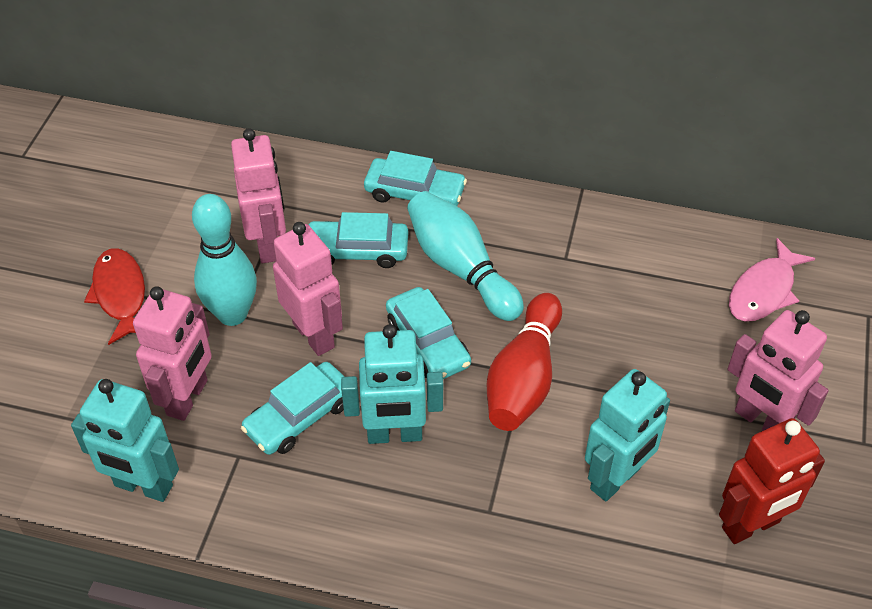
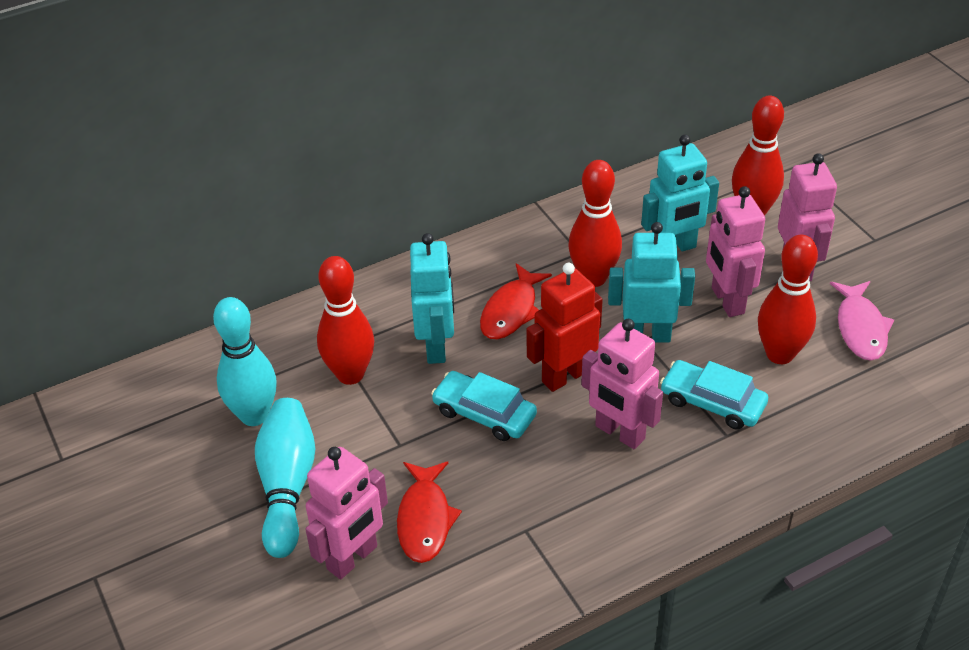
red bowling pin: [487,293,562,431] = 1 -> [317,256,374,385] [568,160,622,287] [732,96,784,216] [758,235,818,364] = 4
red fish: [84,248,145,345] = 1 -> [397,461,462,563] [480,263,552,339] = 2
turquoise car: [241,362,345,455] [309,212,408,268] [364,151,467,206] [386,287,471,379] = 4 -> [431,371,537,441] [660,360,768,430] = 2

